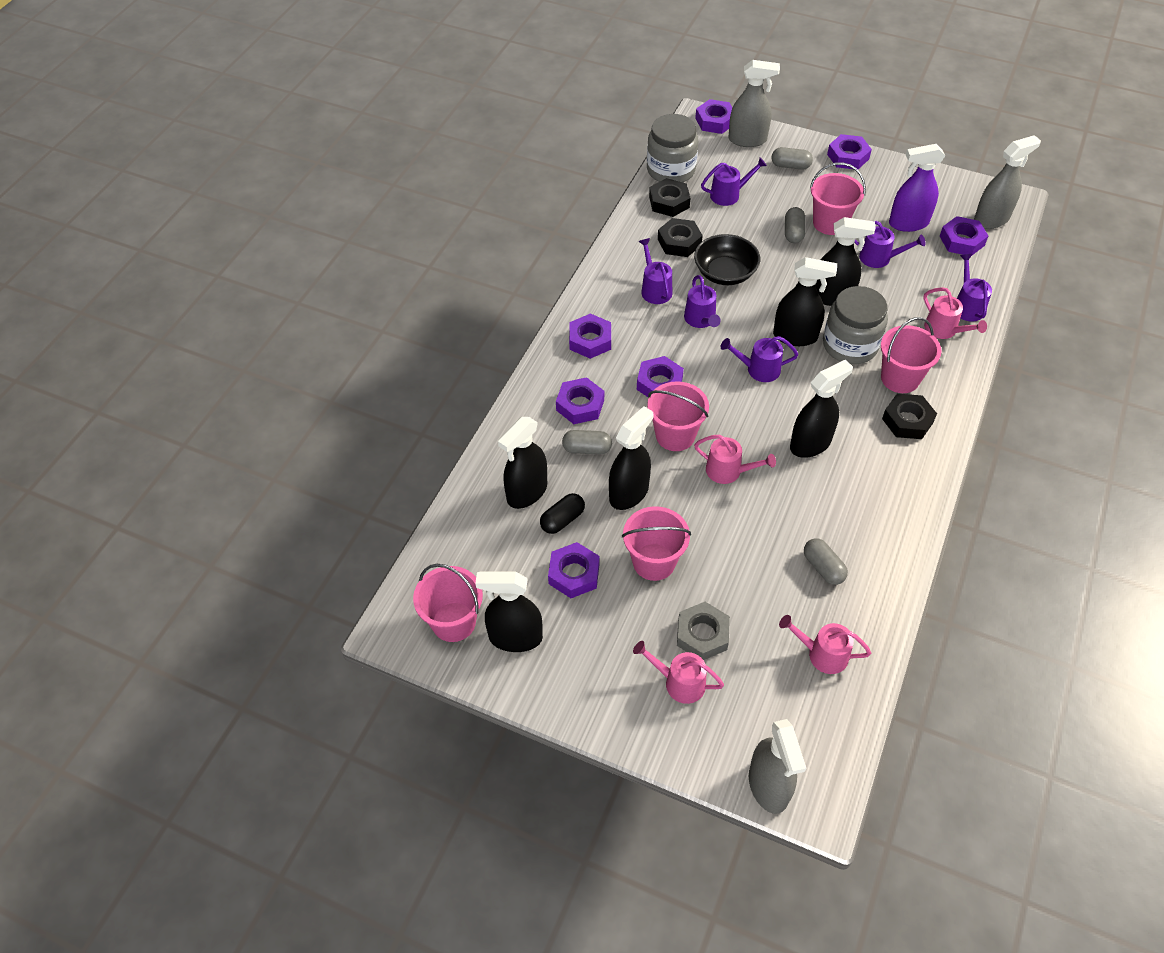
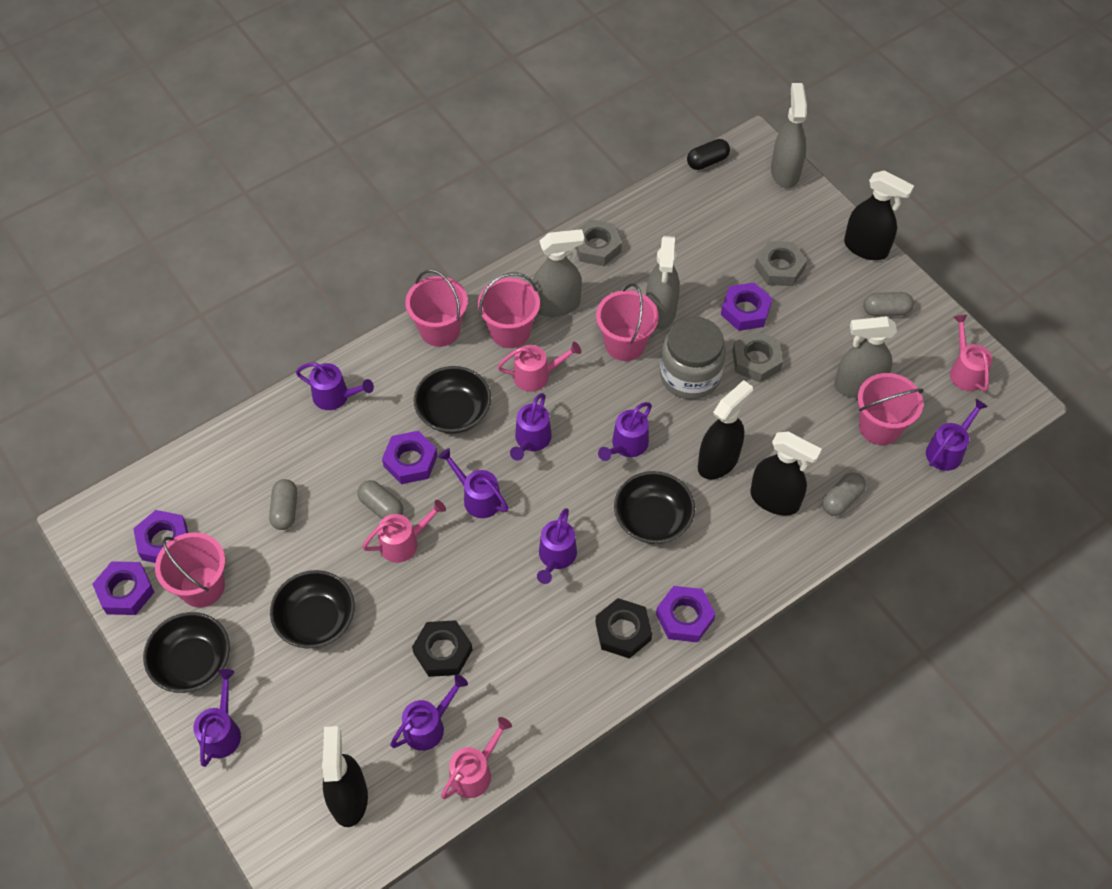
black bowl: [694,234,760,285] = 1 -> [143,612,230,693] [270,570,355,648] [413,366,491,434] [614,471,695,544] = 4
black nut: [649,178,690,217] [658,218,703,257] [882,394,937,439] = 3 -> [412,620,472,677] [595,598,652,659] = 2
black spray bottle: [475,571,543,652] [498,417,547,509] [609,406,653,510] [773,257,837,346] [790,360,853,458] [816,217,876,306] = 6 -> [322,726,368,827] [698,380,753,479] [750,432,822,516] [844,170,914,260] = 4
grey jar: [647,114,698,182] [823,286,888,364] = 2 -> [660,317,726,399] = 1
grey nut: [677,602,730,660] = 1 -> [575,219,622,266] [732,331,783,382] [755,241,807,286] = 3
grey spray bottle: [728,60,780,147] [749,719,806,814] [974,135,1041,229] = 3 -> [532,229,585,317] [646,236,680,329] [771,83,807,188] [834,317,897,398] = 4
purple nut: [548,542,600,598] [556,377,604,424] [569,314,611,359] [637,356,684,398] [695,99,733,134] [827,134,872,169] [940,216,988,255] = 7 -> [93,561,154,615] [133,510,188,563] [382,431,438,484] [656,586,716,642] [721,283,772,331] = 5
purple spray bottle: [889,144,945,232] = 1 -> none = 0
purple watering can: [639,238,672,304] [684,275,721,328] [701,157,767,206] [721,336,798,382] [854,221,925,268] [957,254,992,322] = 6 -> [193,669,241,767] [296,362,374,410] [390,675,468,751] [438,448,509,518] [510,393,552,461] [537,508,577,584] [598,402,652,461] [926,399,988,471] = 8

